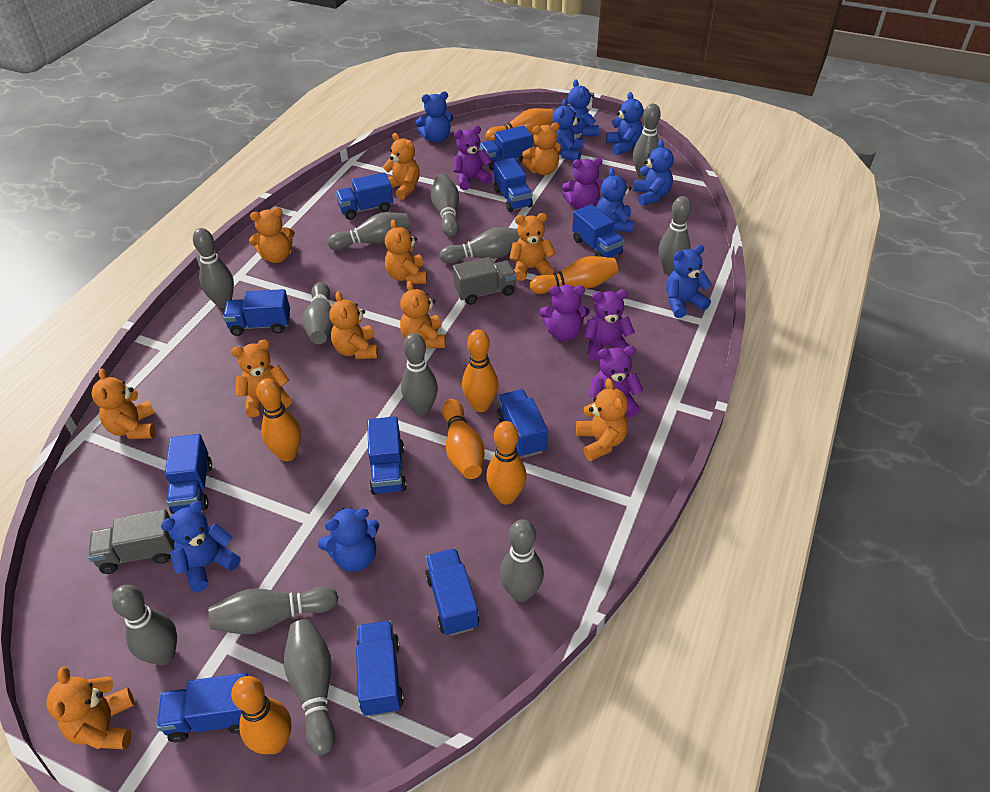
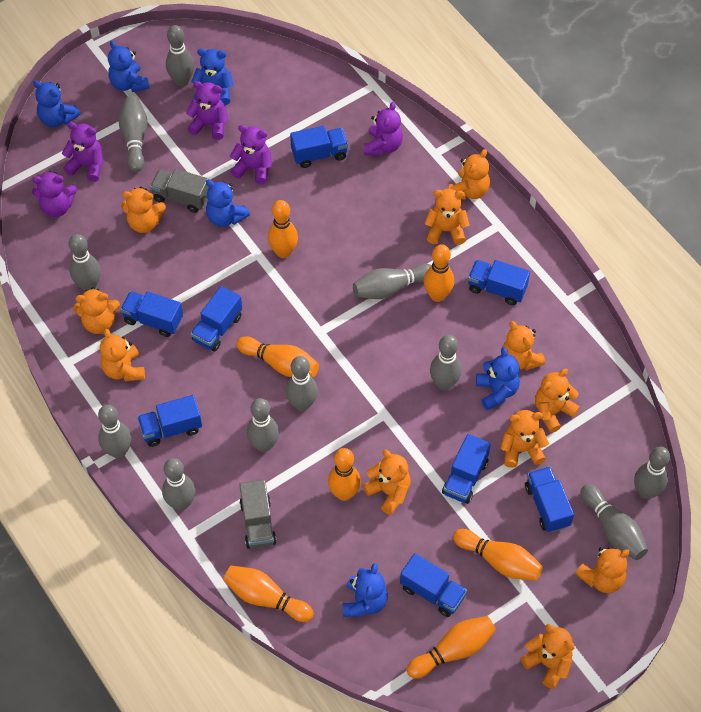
blue teddy bear: [161,501,240,592] [318,507,379,572] [415,91,453,143] [552,99,583,161] [568,79,599,136] [597,168,634,232] [606,92,643,155] [633,140,674,206] [666,245,712,318] = 9 -> [33,80,80,127] [108,41,150,92] [191,48,234,105] [206,180,250,227] [342,563,388,617] [476,347,520,411] = 6
blue truck: [156,673,248,743] [165,434,212,514] [223,289,290,336] [335,172,393,220] [356,621,404,717] [367,416,407,495] [425,548,479,636] [479,126,532,170] [494,158,533,212] [497,389,548,458] [572,204,625,258] = 11 -> [120,291,183,337] [137,395,202,447] [191,286,242,351] [290,126,348,168] [400,553,467,617] [442,434,491,504] [468,260,530,305] [525,466,574,533] = 8
grey bowling pin: [111,585,177,665] [193,228,234,308] [208,586,338,634] [284,619,335,755] [302,282,333,344] [327,212,411,250] [401,333,438,416] [431,174,459,237] [439,227,520,263] [500,519,544,602] [633,104,661,179] [658,196,692,276] = 12 -> [69,234,101,291] [98,405,131,458] [118,96,147,172] [162,458,195,510] [166,25,194,87] [247,398,279,452] [286,356,318,411] [353,264,431,299] [430,335,462,390] [581,484,648,560] [634,447,670,499] = 11

